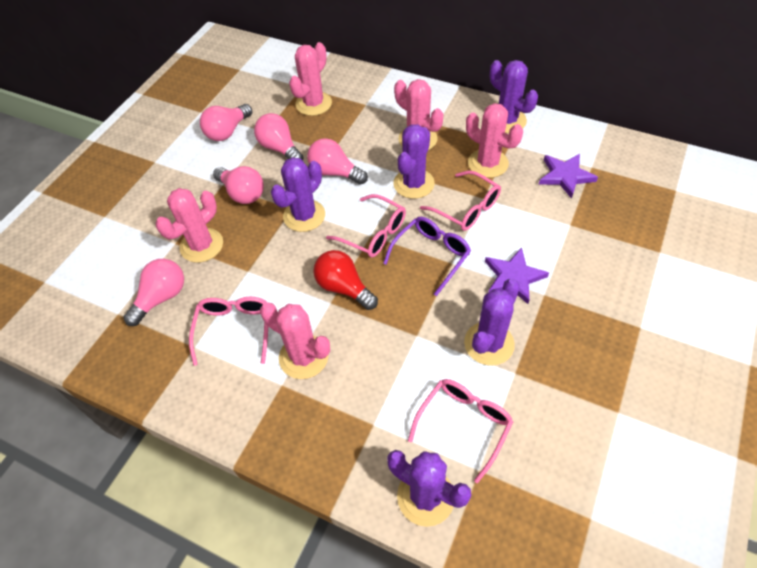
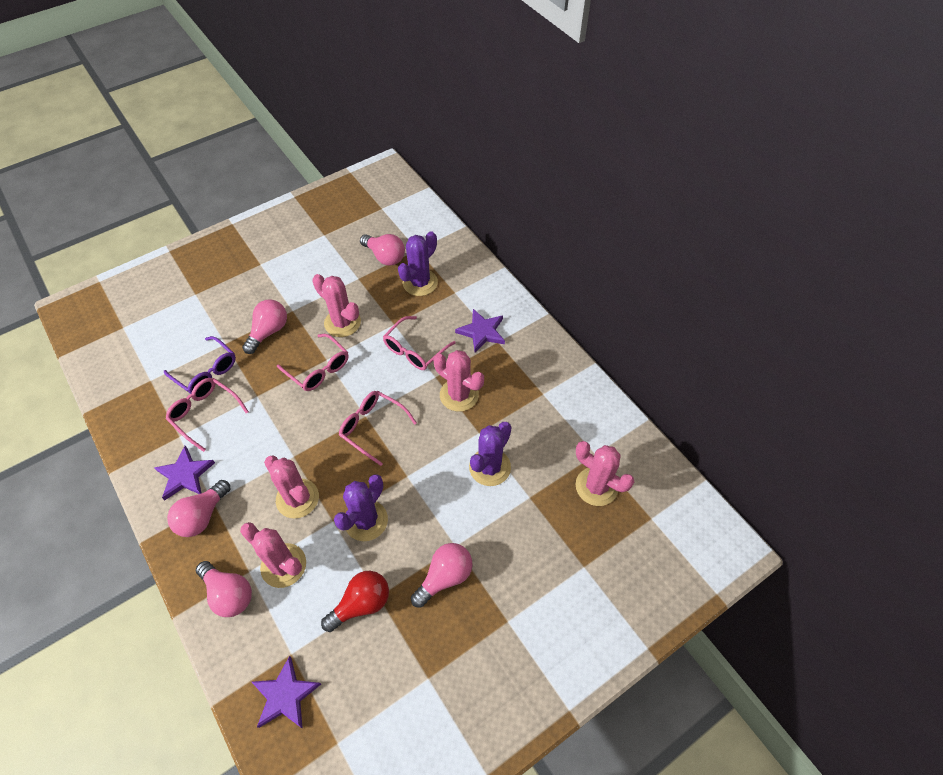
purple cactus: [271,157,325,232] [387,450,471,527] [393,124,435,199] [464,278,520,366] [490,60,538,133] = 5 -> [334,474,388,541] [398,231,438,296] [469,422,512,486] = 3
purple star: [485,247,549,304] [539,154,598,199] = 2 -> [154,446,215,500] [252,656,321,729] [455,309,505,352] = 3

